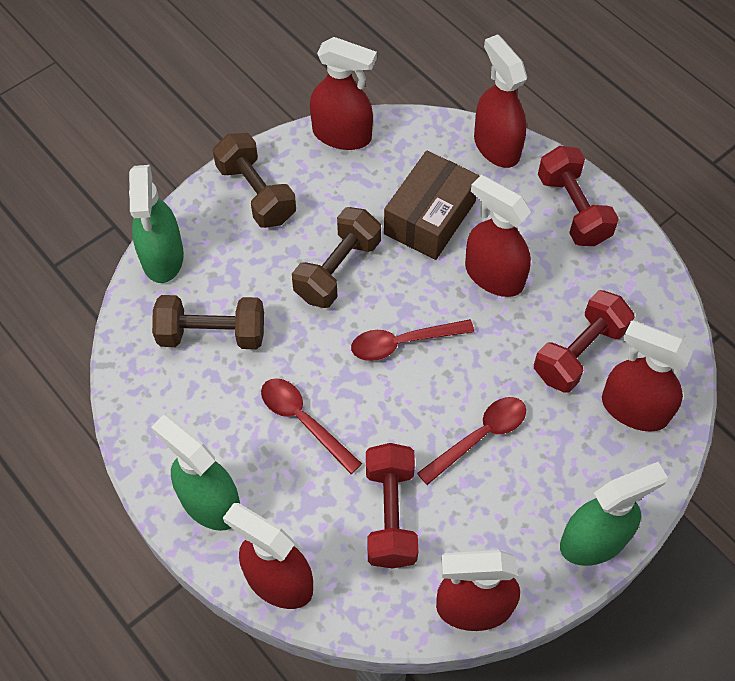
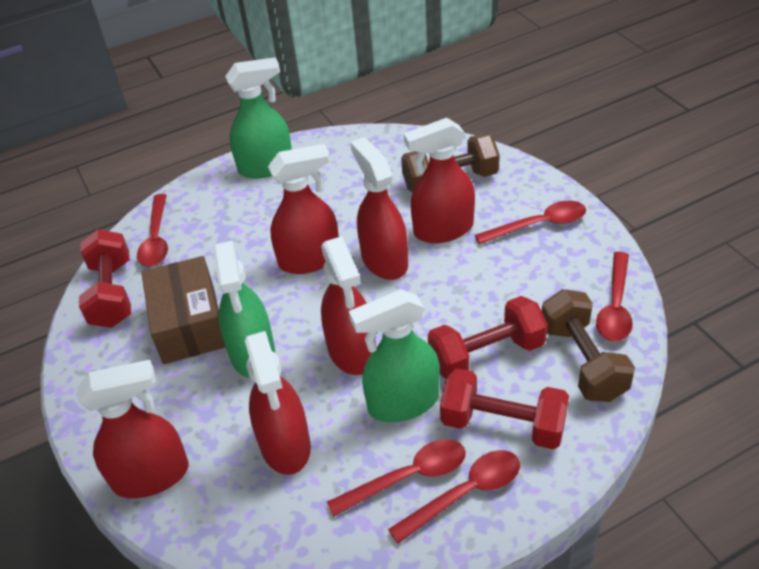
brown dumbbell: [152,295,264,349] [213,133,296,228] [292,207,381,308] = 3 -> [401,134,500,192] [542,289,635,402] = 2
red spoon: [261,378,362,474] [351,319,474,361] [417,397,526,485] = 3 -> [137,194,168,267] [327,439,466,517] [388,450,520,544] [475,201,586,244] [596,252,633,341] = 5

